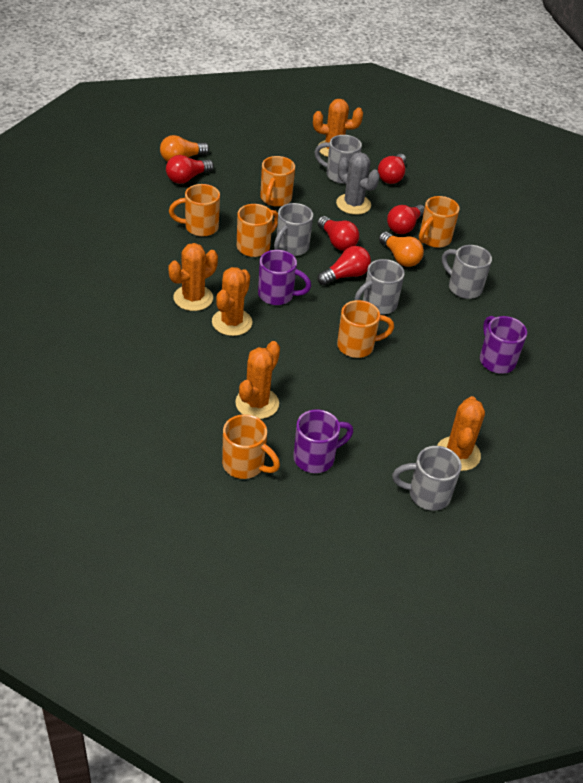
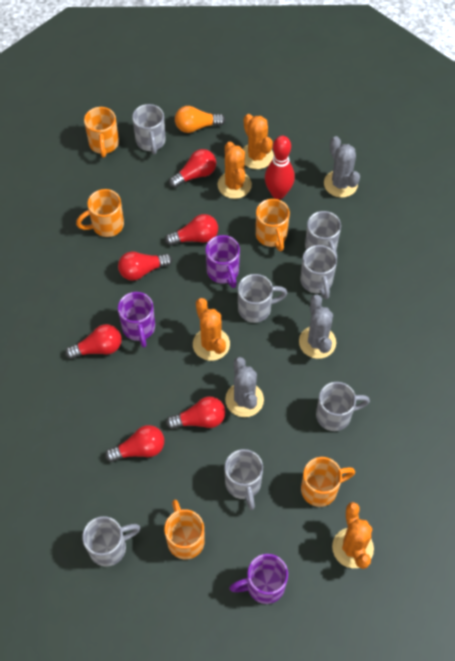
grey cactus: [336,152,380,215] = 1 -> [225,357,264,417] [299,295,336,359] [324,136,360,198] = 3
grey mug: [274,203,313,256] [315,135,362,184] [355,259,405,314] [392,446,462,511] [442,245,492,299] = 5 -> [82,516,140,567] [132,104,166,154] [224,449,263,510] [238,274,287,323] [300,245,337,299] [305,211,341,257] [316,382,370,431] = 7
orange cactus: [168,243,218,311] [212,267,252,336] [235,341,280,419] [313,99,363,157] [437,396,485,471] = 5 -> [193,298,230,361] [218,142,252,199] [243,114,274,169] [332,502,374,569] = 4
orange light bulb: [160,135,209,162] [379,232,424,267] = 2 -> [175,106,225,133] = 1
orange mug: [169,184,220,236] [222,414,280,479] [237,204,278,257] [260,156,295,207] [337,300,394,358] [419,196,460,248] = 6 -> [76,189,124,237] [84,107,119,157] [164,500,205,559] [256,199,290,251] [301,457,355,507] = 5
red bowling pin: none = 0 -> [265,136,295,199] = 1
red light bulb: [166,155,214,184] [317,216,359,251] [317,246,371,285] [378,154,406,184] [387,205,425,234] = 5 -> [65,324,121,359] [105,425,164,462] [118,251,172,281] [165,214,218,246] [166,397,225,429] [169,149,216,188] = 6

